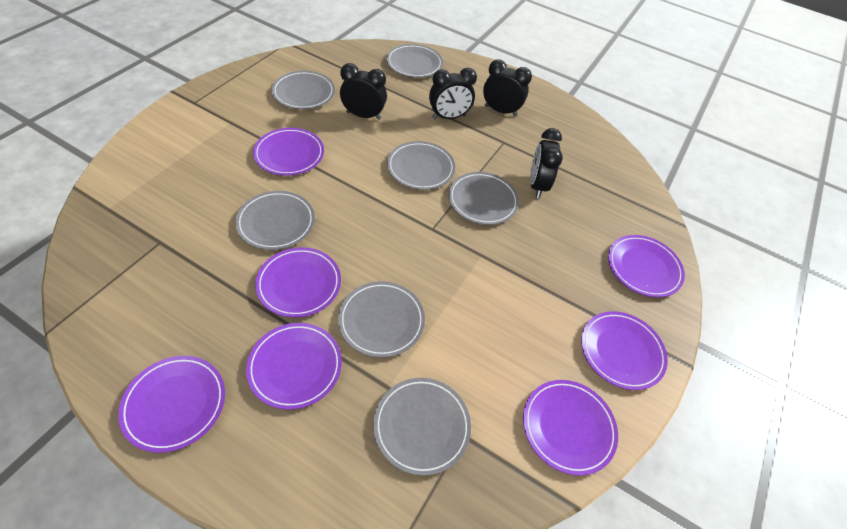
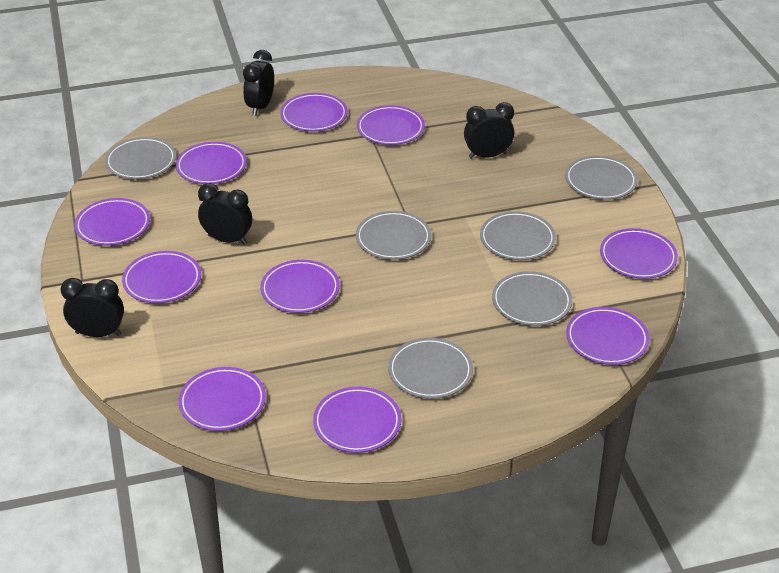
grey plate: [235,191,315,250] [272,71,335,109] [338,281,425,358] [373,378,471,476] [386,44,443,78] [387,141,455,190] [448,172,519,225] = 7 -> [105,137,176,179] [356,211,431,260] [388,338,473,399] [480,211,556,260] [492,271,572,326] [565,156,638,200] = 6
purple plate: [118,356,225,453] [246,323,342,410] [253,128,324,176] [255,247,341,318] [523,380,618,476] [581,311,668,390] [608,235,685,297] = 7 -> [74,198,150,246] [122,251,201,303] [176,142,247,184] [179,367,266,431] [260,260,340,313] [280,93,348,131] [313,387,402,453] [357,105,425,145] [566,307,649,365] [600,228,678,279] = 10

